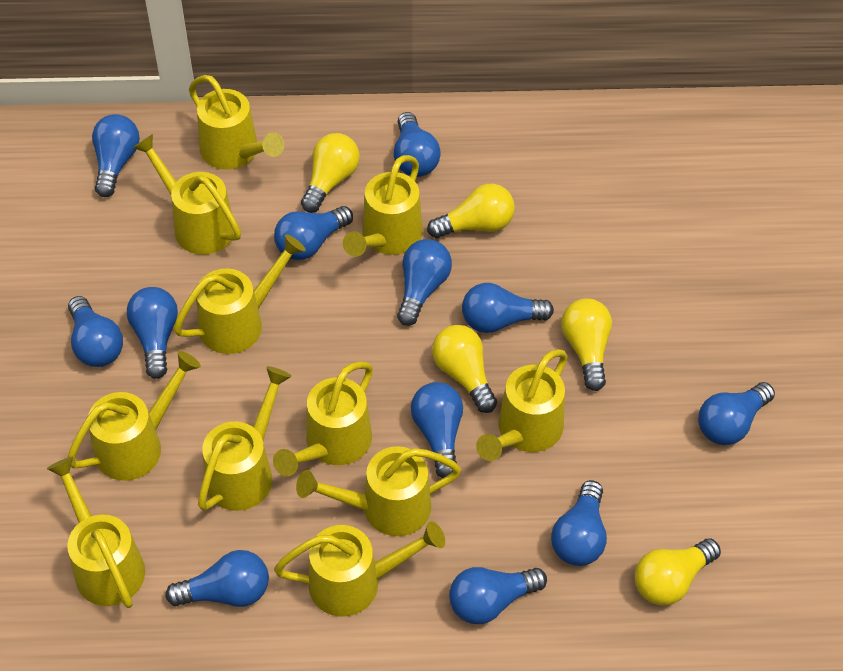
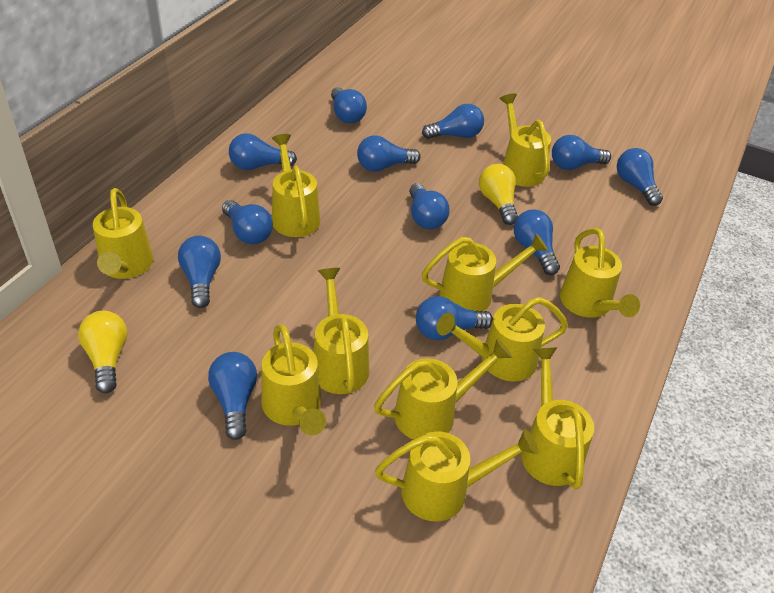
yellow light bulb: [301,133,360,213] [427,184,515,238] [432,325,497,413] [561,298,612,391] [634,538,721,606] = 5 -> [78,311,128,393] [479,164,518,225] = 2

